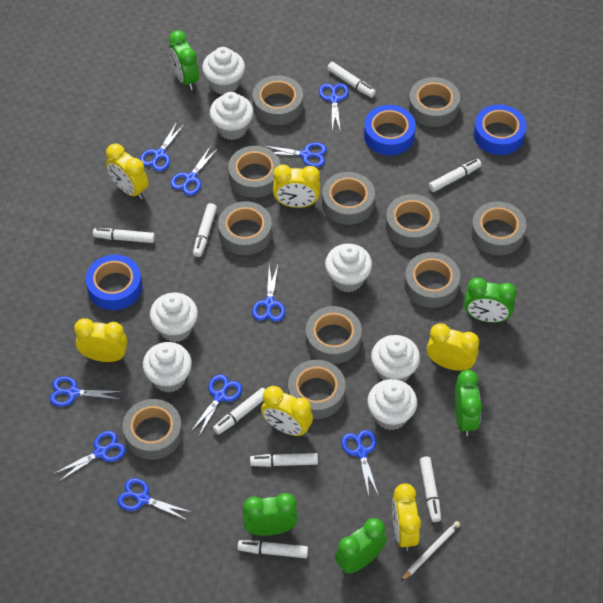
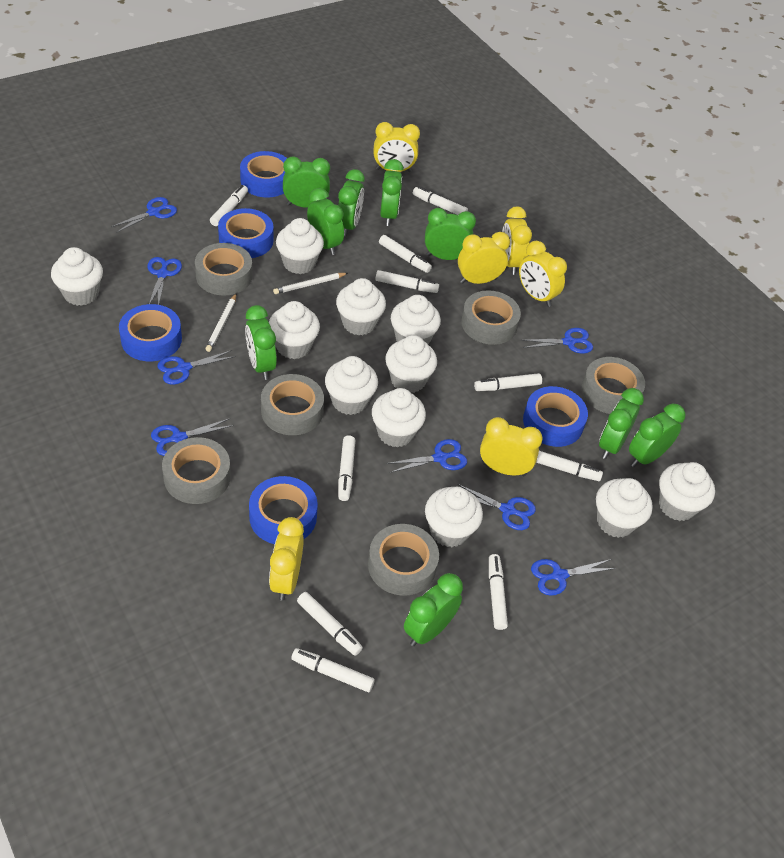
blue scissors: [49,376,123,407] [54,431,126,481] [117,478,191,520] [140,122,184,171] [170,146,217,196] [191,374,242,436] [252,265,285,322] [264,142,327,167] [319,83,349,133] [341,430,378,496] = 10 -> [111,197,177,233] [147,257,182,305] [151,418,234,456] [157,350,236,385] [387,439,467,473] [457,484,536,530] [522,328,593,354] [531,559,616,596] = 8
blue tape: [86,255,142,310] [364,105,416,155] [473,104,527,155] = 3 -> [119,304,182,361] [218,208,274,258] [240,151,287,198] [249,476,318,544] [523,386,588,447] = 5
green clock: [169,30,199,90] [243,493,298,536] [335,518,387,574] [455,370,482,436] [464,278,517,323] = 5 -> [245,305,277,380] [283,156,330,208] [307,188,344,255] [338,169,365,237] [380,159,403,226] [404,573,463,646] [425,208,476,260] [599,388,644,459] [629,403,685,467] = 9
grey tape: [123,399,182,460] [218,201,272,255] [228,146,280,198] [253,75,303,125] [288,360,346,419] [306,306,362,364] [322,172,375,225] [385,194,440,248] [404,252,460,308] [408,77,460,127] [471,202,526,255] = 11 -> [162,437,231,504] [195,243,253,295] [261,374,324,435] [368,524,439,596] [461,290,521,345] [582,357,645,414] = 6
white cupcake: [143,342,192,393] [150,293,198,342] [202,47,245,95] [210,92,253,140] [325,244,372,292] [367,379,417,430] [371,335,420,382] = 7 -> [51,247,103,306] [269,301,320,359] [276,218,324,274] [325,356,378,415] [336,278,386,335] [372,388,426,447] [385,335,437,393] [391,295,441,345] [425,487,483,547] [596,478,653,538] [659,462,715,521] = 11
white marker: [93,228,155,243] [193,203,217,257] [213,388,265,434] [238,540,308,558] [250,453,318,467] [327,62,376,98] [419,457,441,522] [428,159,481,192] = 8 -> [210,185,248,226] [291,648,375,692] [297,592,363,656] [338,435,355,501] [375,270,439,293] [379,235,432,273] [413,186,468,215] [474,373,542,391] [489,554,508,630] [536,451,603,481] = 10
white pencil: [401,521,460,581] = 1 -> [205,294,236,352] [273,273,348,294] = 2

